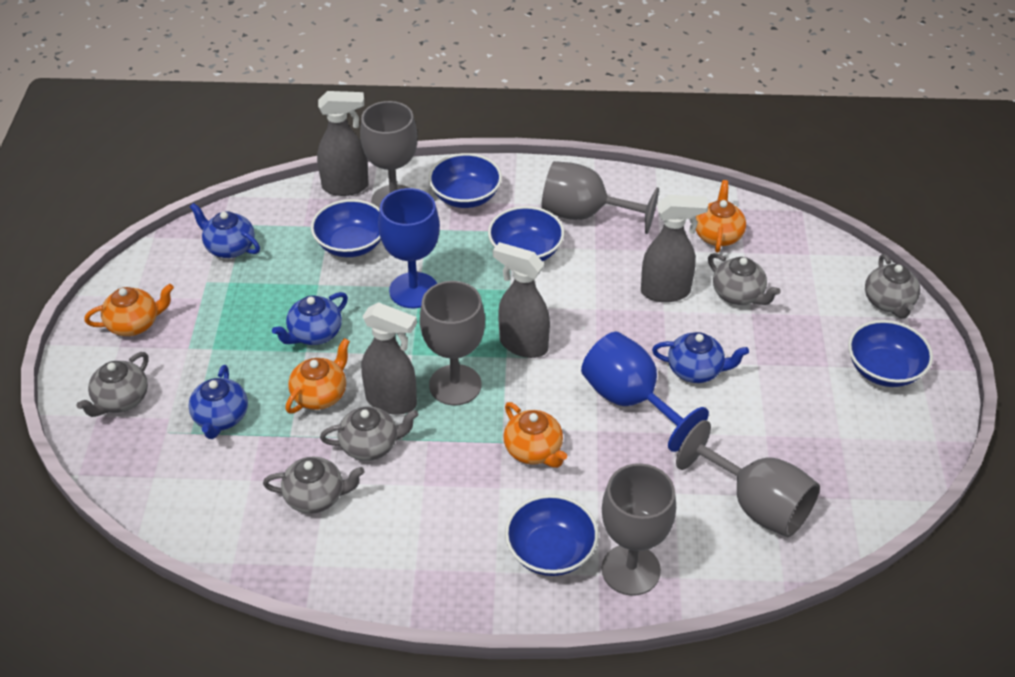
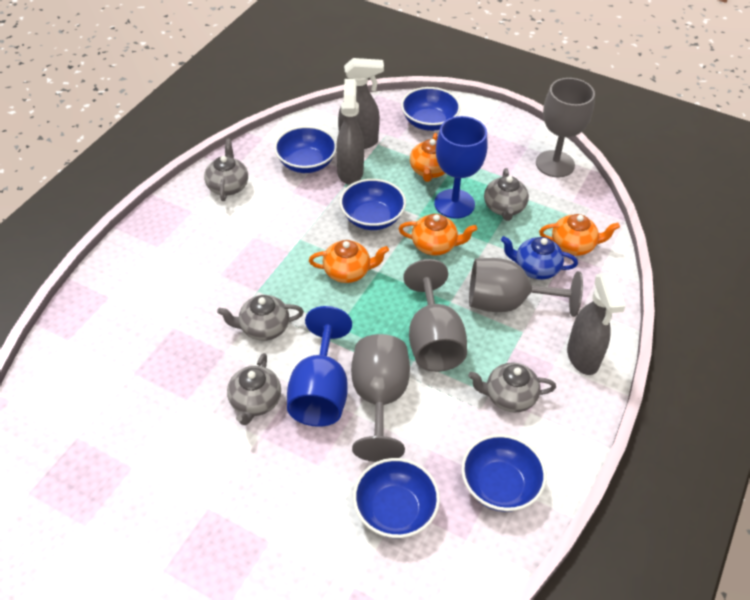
blue teapot: [189,365,248,439] [190,203,260,258] [272,292,348,345] [652,332,749,383] = 4 -> [501,236,578,280] = 1
grey goblet: [360,101,417,208] [420,281,485,405] [541,161,659,234] [602,463,676,596] [676,420,820,537] = 5 -> [351,334,410,462] [403,259,467,372] [469,258,583,317] [536,78,595,178] = 4
grey spray bottle: [317,91,369,196] [361,302,417,415] [493,242,550,358] [641,195,709,302] = 4 -> [336,79,364,185] [338,58,384,149] [567,273,625,375] = 3

